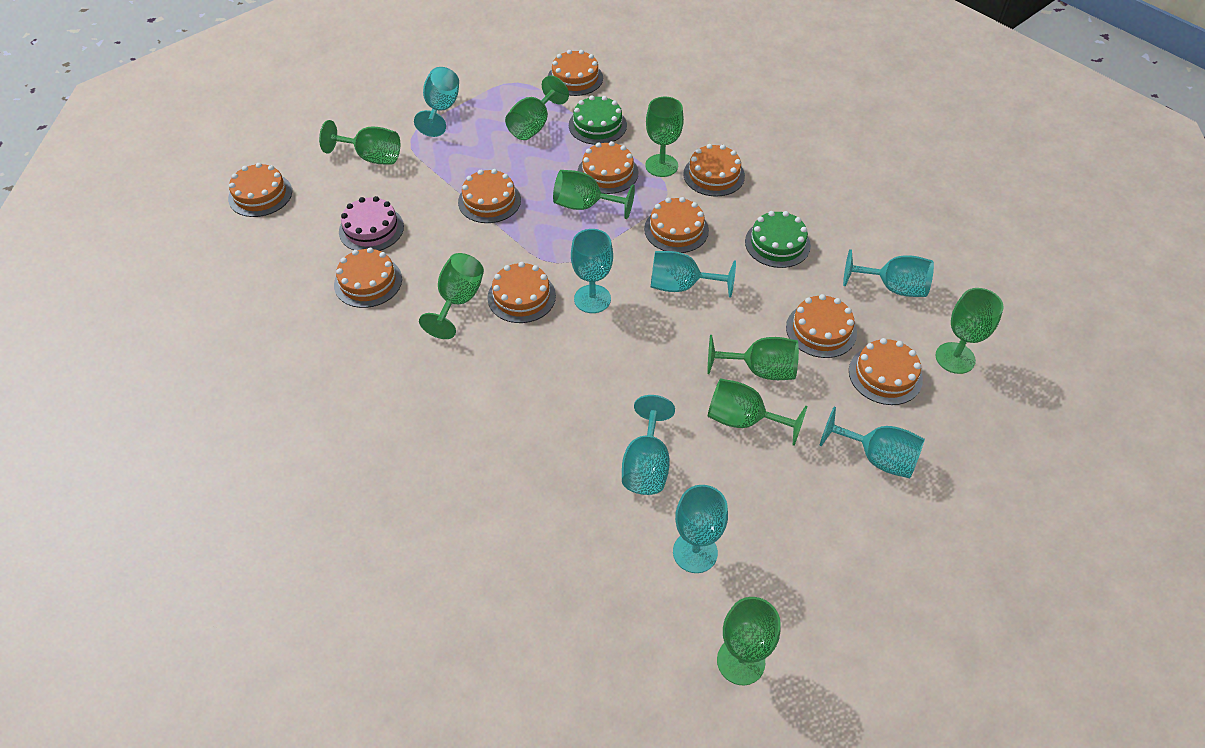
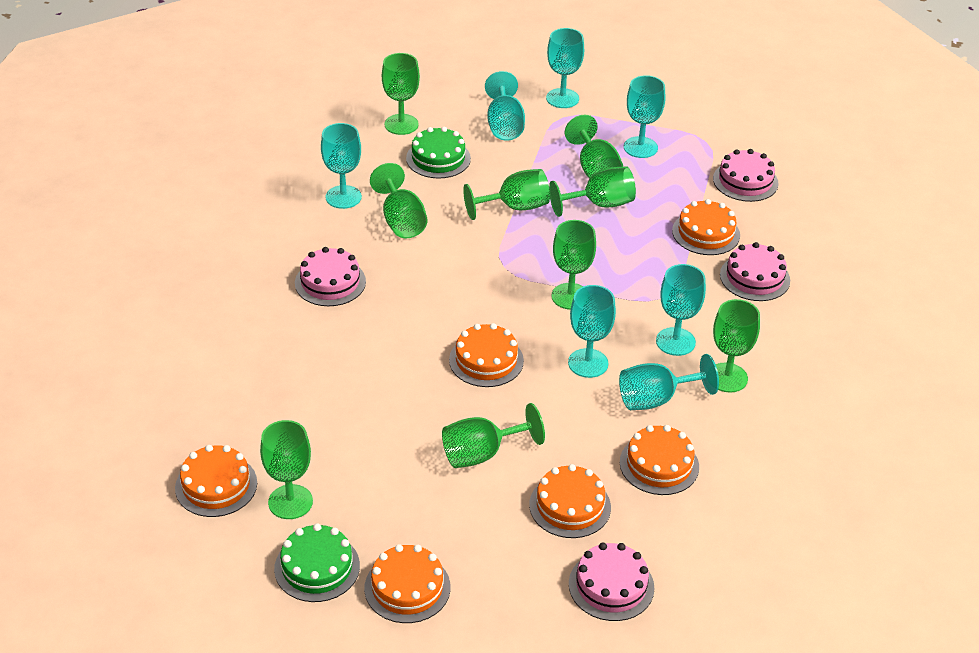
orange cake: [228,163,292,217] [334,247,402,308] [458,169,521,223] [488,262,556,323] [548,50,603,96] [578,141,639,194] [644,197,709,253] [683,144,745,197] [786,294,857,358] [849,338,923,405] = 10 -> [175,445,257,517] [364,544,450,623] [449,323,524,387] [529,464,611,538] [620,425,699,495] [672,199,740,255] = 6
pink cake: [339,196,404,251] = 1 -> [295,247,366,306] [569,542,655,621] [713,149,779,202] [720,242,790,301] = 4

